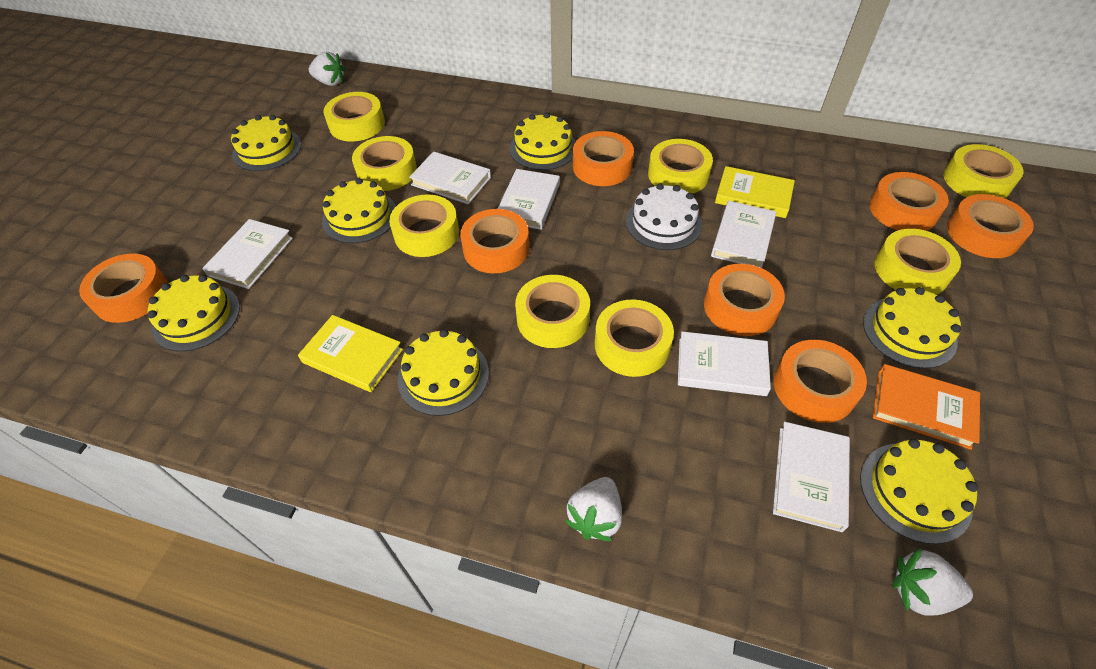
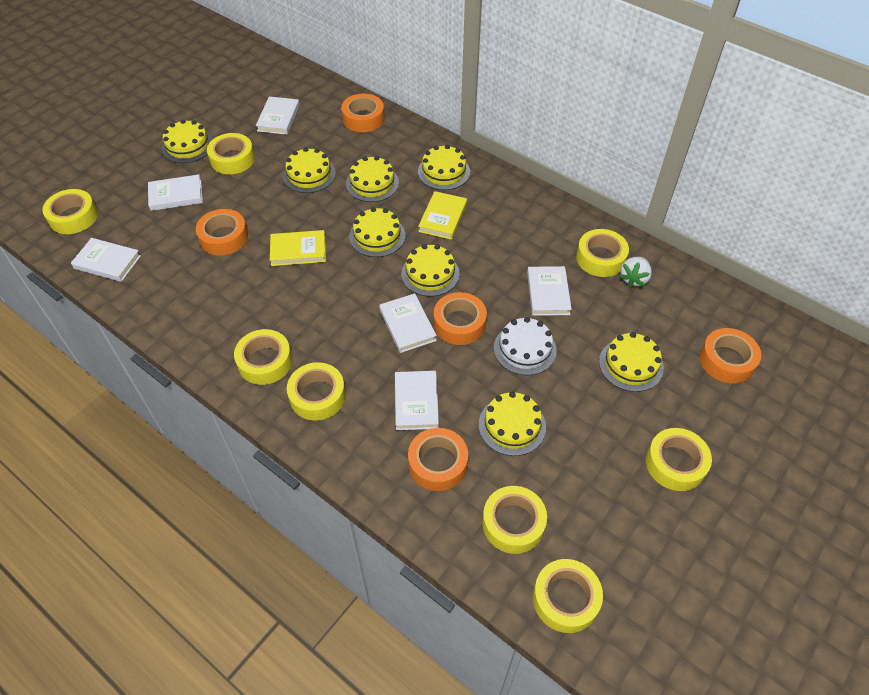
orange book: [873,364,980,450] = 1 -> none = 0
orange tape: [79,253,168,323] [460,209,529,273] [573,131,634,186] [704,264,785,336] [774,340,867,423] [869,172,949,231] [947,194,1034,258] = 7 -> [196,209,248,256] [341,94,385,132] [408,428,468,491] [434,292,487,345] [699,328,761,384] = 5
white strawberry: [309,52,346,86] [565,477,622,541] [892,548,973,616] = 3 -> [619,257,652,288] = 1
yellow cake: [147,275,240,352] [231,115,301,171] [322,178,396,243] [398,329,489,416] [510,113,576,170] [860,439,978,544] [863,287,961,369] = 7 -> [162,120,213,163] [283,147,336,193] [346,156,399,202] [349,207,405,257] [401,244,460,297] [418,145,470,190] [479,391,546,456] [599,332,664,392] = 8

